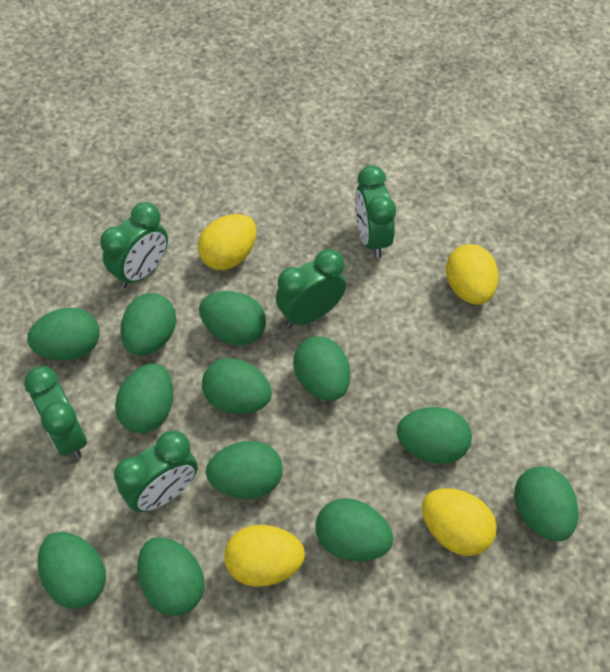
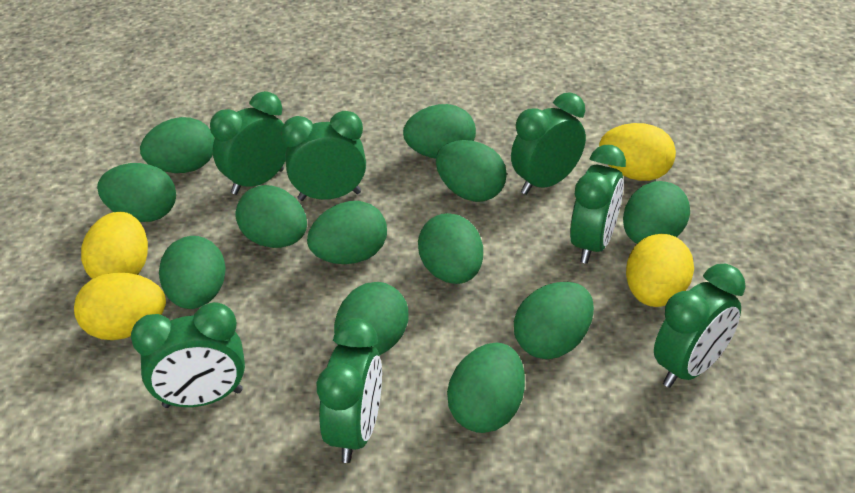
green clock: [24,366,87,459] [100,202,168,288] [114,430,198,512] [276,249,346,327] [355,165,396,258] = 5 -> [131,302,245,408] [210,91,287,195] [281,111,366,201] [317,318,382,463] [511,92,586,195] [570,145,626,264] [654,264,746,388] = 7

